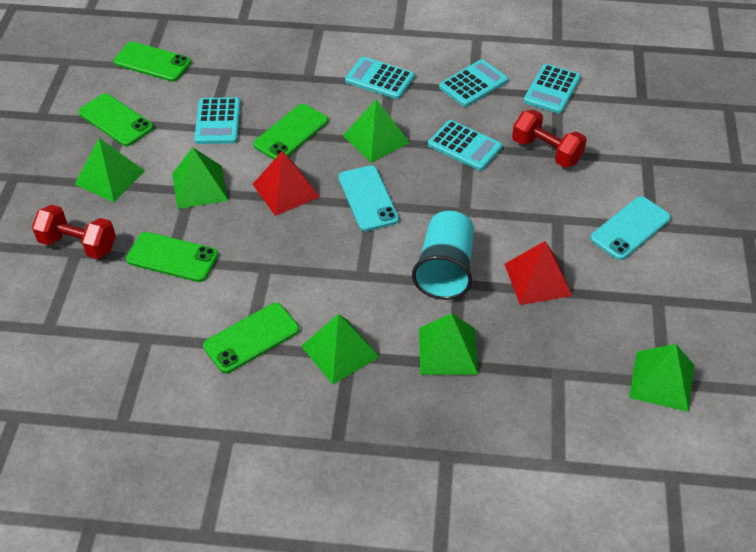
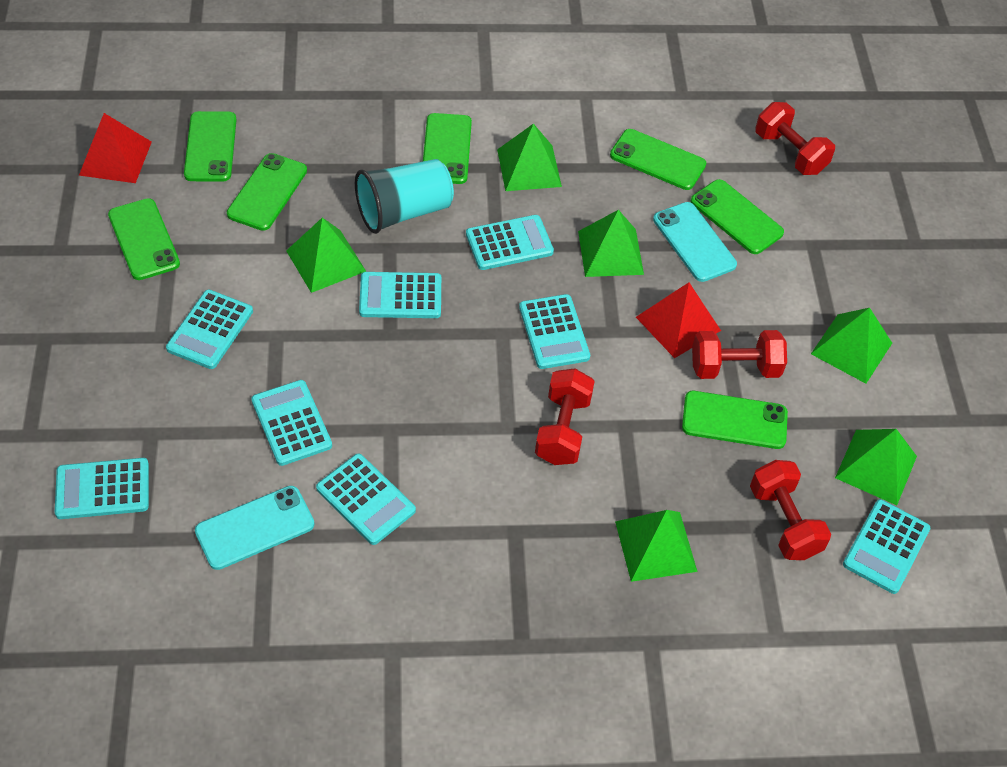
green phone: [79,93,153,146] [113,41,191,82] [126,232,218,282] [203,303,299,373] [253,104,328,159] = 5 -> [108,198,180,280] [184,111,237,182] [227,153,307,231] [423,113,472,184] [610,129,706,190] [682,391,788,449] [690,179,784,254] = 7
red dumbbell: [32,205,116,259] [512,110,587,168] = 2 -> [535,368,595,465] [692,330,787,379] [750,460,831,560] [755,102,835,175] = 4
turquoise calculator: [194,97,240,144] [345,57,415,99] [428,120,502,171] [439,59,508,107] [523,64,581,113] = 5 -> [55,458,149,519] [166,290,253,369] [251,380,332,466] [316,454,416,545] [359,272,441,318] [466,215,554,270] [519,294,590,369] [843,499,930,594] = 8

